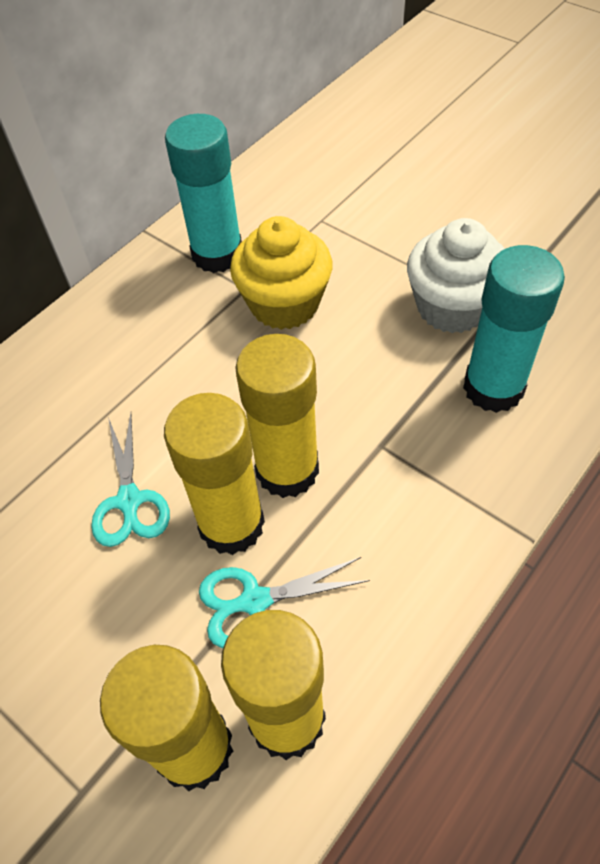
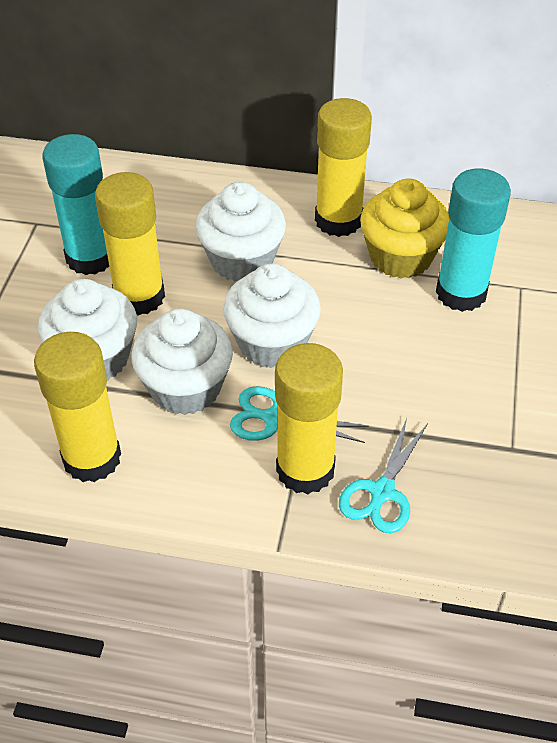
white cupcake: [407,218,505,333] = 1 -> [38,279,137,381] [132,309,233,415] [195,182,286,282] [223,264,321,368] = 4

